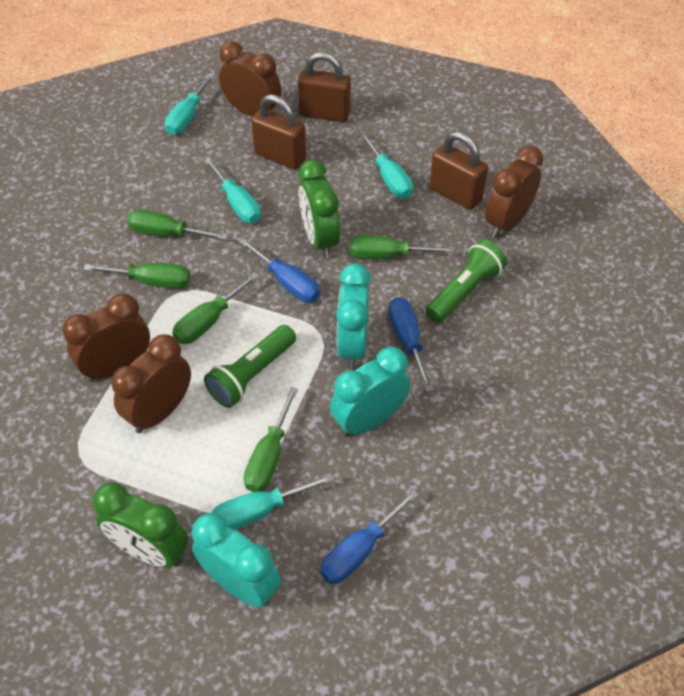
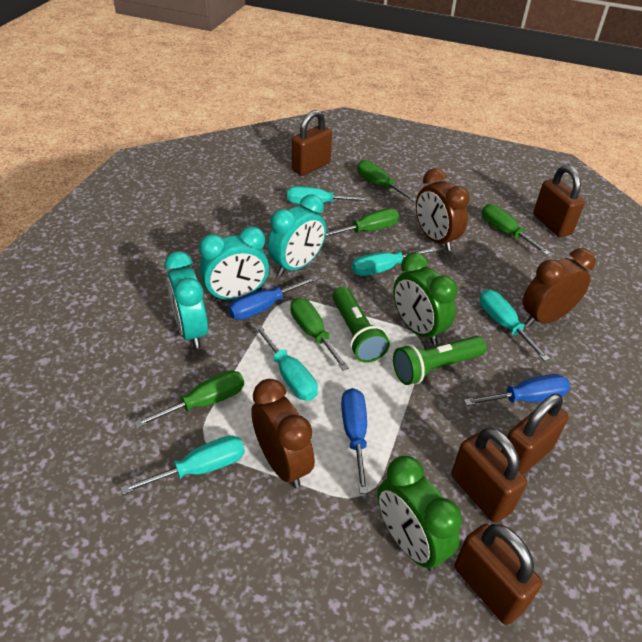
brown clock: [62,293,150,382] [111,334,191,433] [219,41,282,117] [485,145,543,238] = 4 -> [251,379,315,488] [416,168,470,251] [523,248,596,326] = 3
brown padlock: [251,94,306,170] [298,52,351,122] [430,131,488,210] = 3 -> [292,110,332,176] [451,428,527,523] [455,524,542,625] [501,394,569,475] [533,165,585,237] = 5
turquoise screwdriver: [165,73,215,135] [204,158,261,223] [212,473,334,530] [359,132,413,199] = 4 -> [120,435,245,495] [254,325,318,401] [287,186,369,204] [352,247,437,276] [480,290,550,361] = 5

